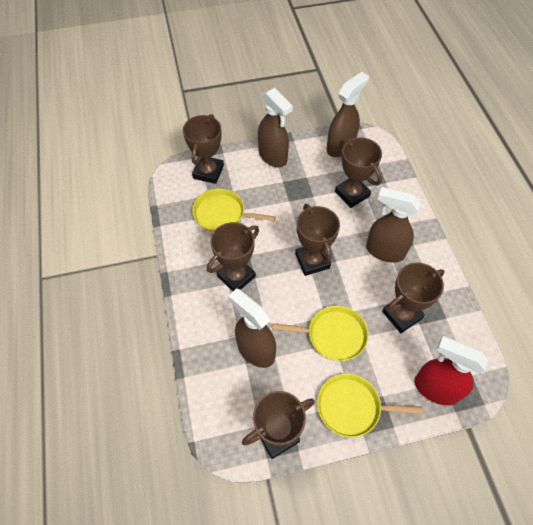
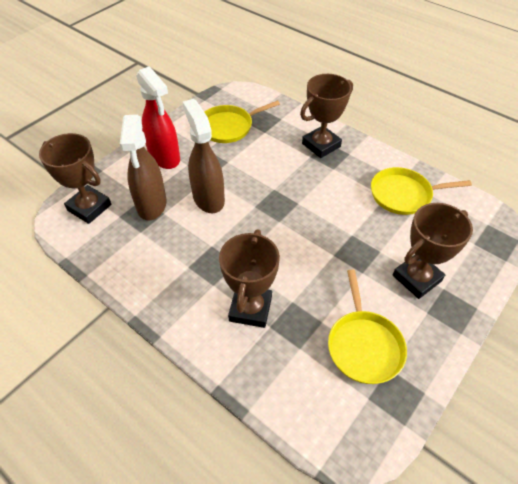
brown spray bottle: [228,288,276,368] [258,88,293,167] [326,72,369,157] [366,187,421,263] = 4 -> [120,115,166,220] [183,99,225,213] = 2
brown trophy: [183,114,224,184] [207,222,259,291] [242,391,315,459] [295,204,340,276] [335,137,382,208] [382,263,444,333] = 6 -> [39,133,111,224] [219,230,280,328] [300,74,353,158] [393,203,473,299] = 4

